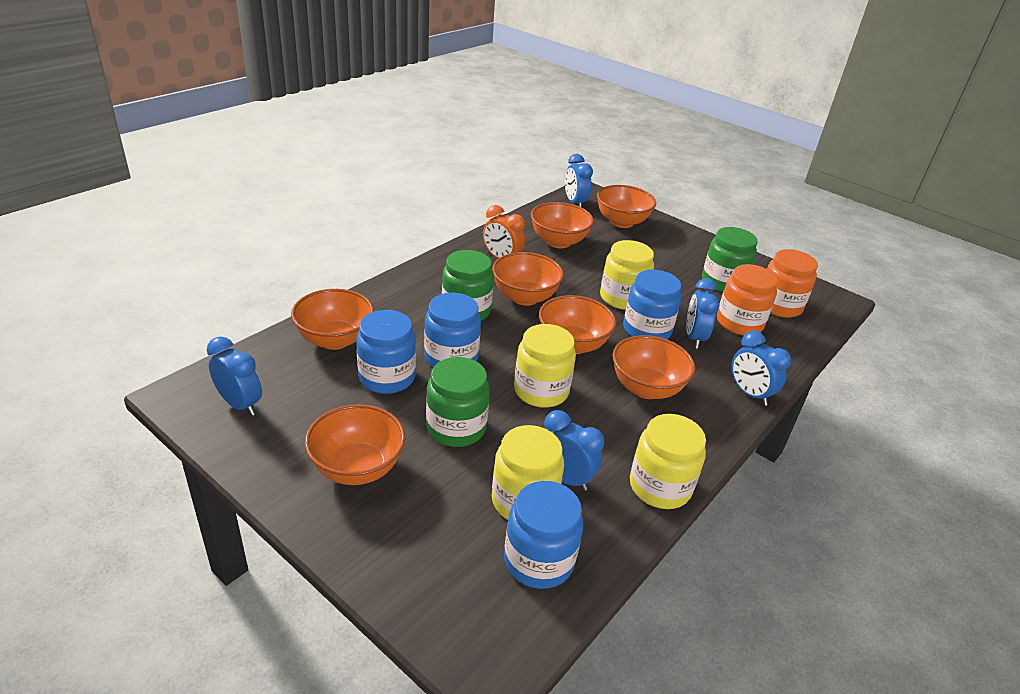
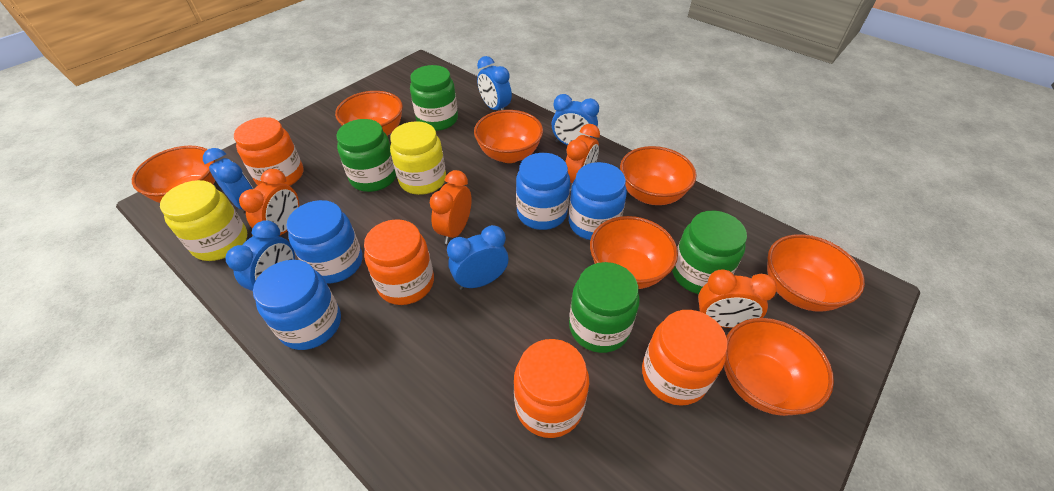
green jar: [426,357,490,447] [442,250,494,321] [702,227,757,292] = 3 -> [336,119,396,192] [410,65,458,131] [569,262,640,353] [672,211,747,294] = 4
orange clock: [483,205,525,259] = 1 -> [239,169,299,235] [430,170,472,244] [565,124,600,191] [698,269,777,328] = 4
orange jar: [717,264,778,335] [767,249,818,318] = 2 -> [234,117,303,186] [364,219,434,305] [514,339,589,438] [642,310,727,406] = 4
yellow jar: [492,425,564,520] [514,324,576,408] [600,240,654,310] [630,414,706,509] = 4 -> [160,180,247,261] [390,121,446,195] = 2

